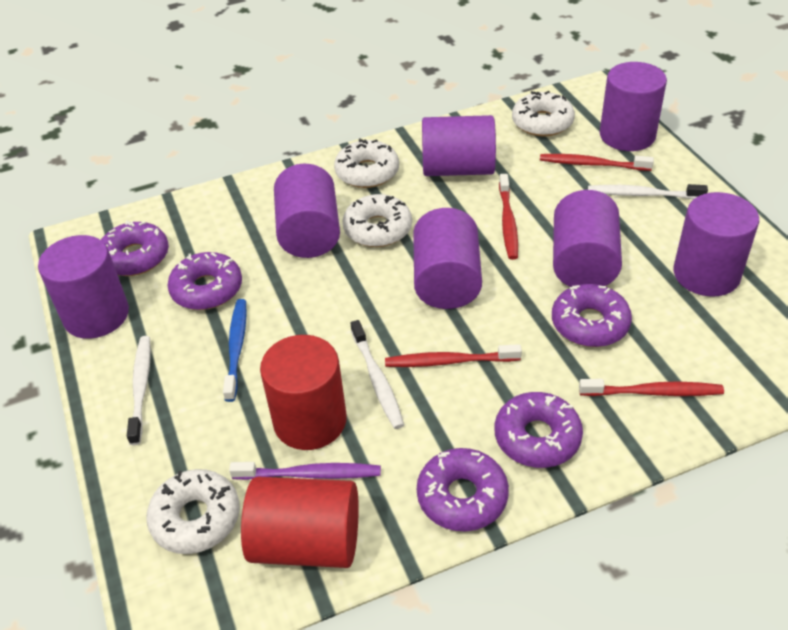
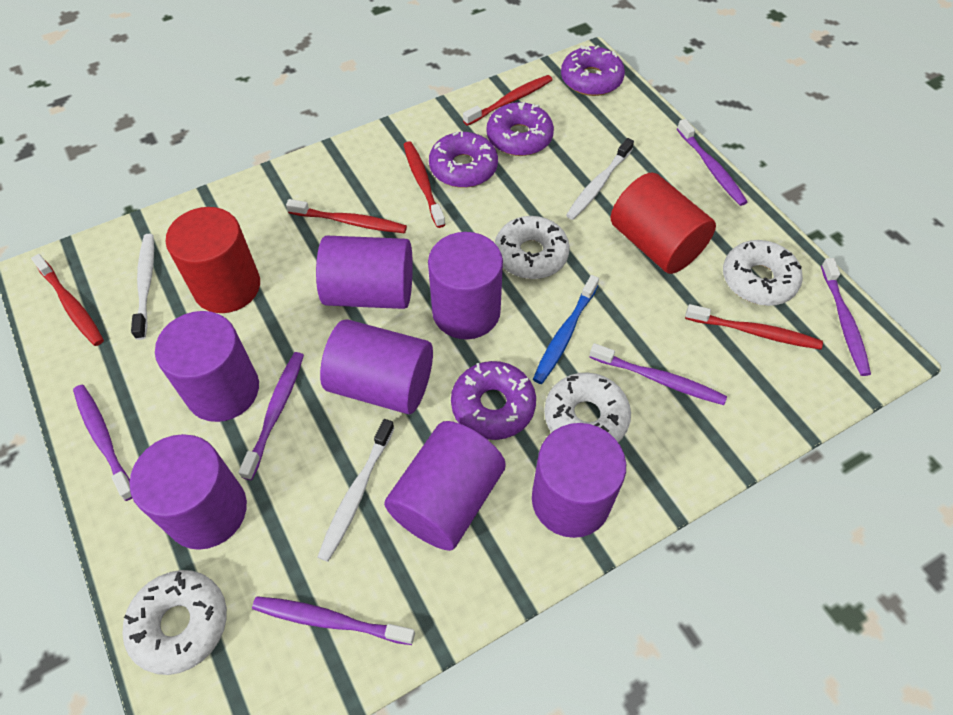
purple donut: [101,220,169,276] [168,252,242,310] [417,448,509,531] [495,392,583,468] [552,284,632,347] = 5 -> [429,131,498,188] [451,361,536,440] [487,102,554,156] [561,45,625,96] = 4
purple toothbrush: [229,462,381,480] = 1 -> [73,385,132,501] [238,352,304,480] [252,596,415,645] [589,343,727,405] [677,119,748,206] [821,258,871,376] = 6
red toothbrush: [385,344,522,367] [499,174,518,260] [540,154,654,171] [579,379,724,396] = 4 -> [31,254,104,346] [286,199,407,233] [403,141,445,228] [463,75,552,126] [685,304,823,350] = 5

